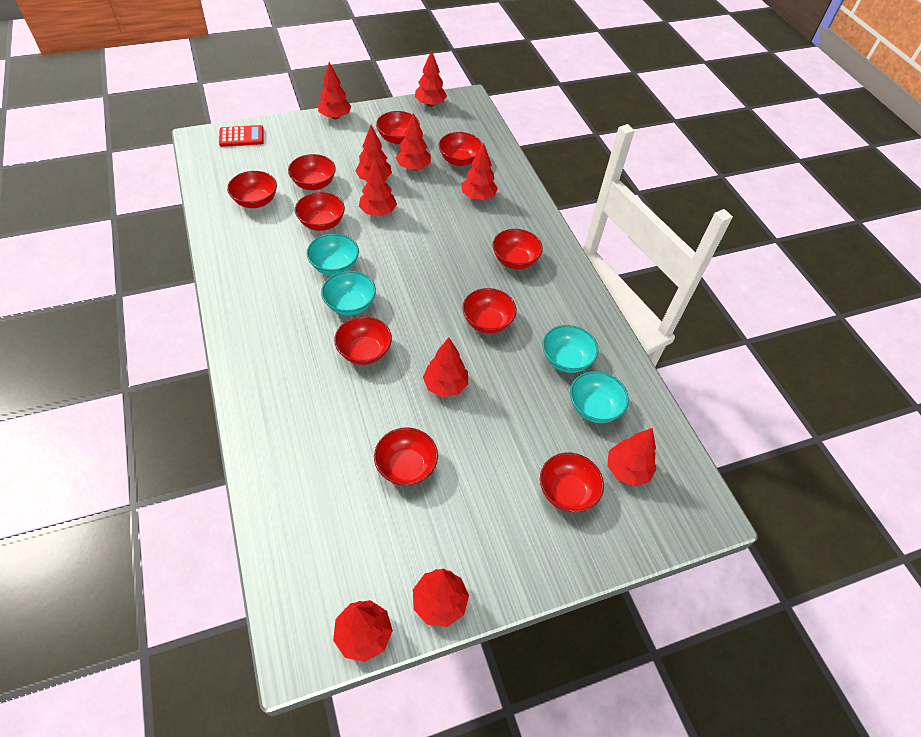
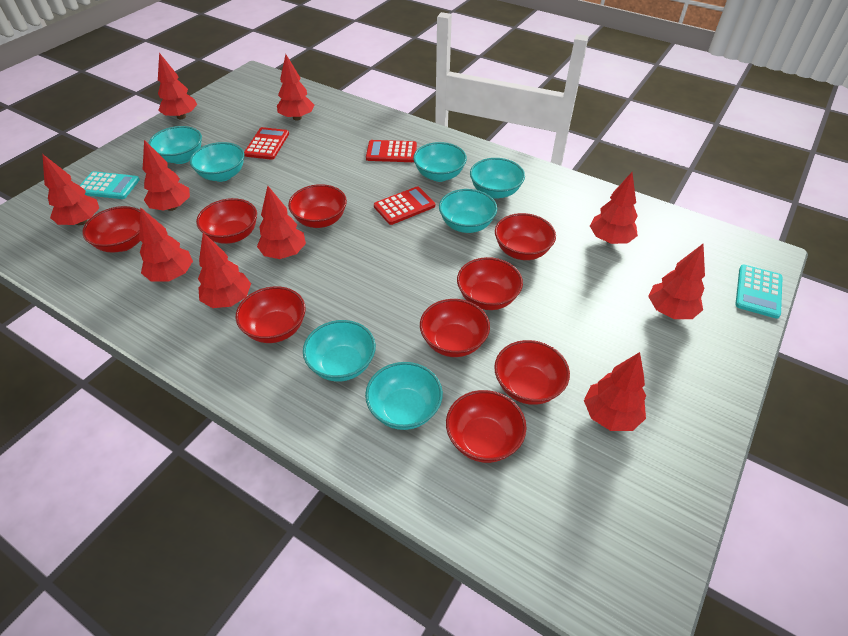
red bowl: [227,171,277,208] [288,154,336,190] [295,192,345,231] [334,316,392,365] [374,427,438,486] [376,111,420,144] [439,132,482,166] [462,288,517,334] [492,229,543,269] [540,453,604,512] = 10 -> [82,206,140,252] [196,198,257,244] [236,286,306,343] [288,184,347,228] [420,299,490,357] [446,390,526,463] [457,257,523,310] [494,340,570,405] [495,213,556,260] = 9
red calculator: [219,125,264,147] = 1 -> [244,127,289,160] [366,140,417,162] [374,186,435,225] = 3
turquoise bowl: [307,234,359,275] [321,271,376,316] [542,325,598,373] [570,371,629,423] = 4 -> [148,126,202,164] [190,142,244,182] [303,320,376,382] [365,362,443,430] [413,142,467,182] [439,189,497,233] [470,158,525,199] = 7
turquoise calculator: none = 0 -> [79,171,140,199] [735,265,783,319] = 2

